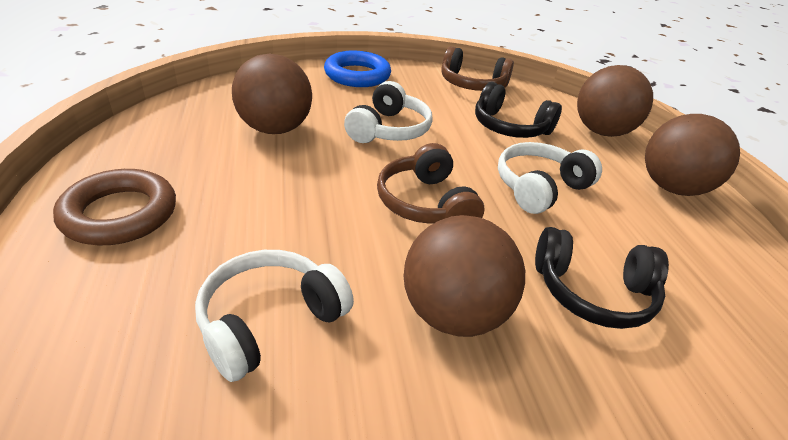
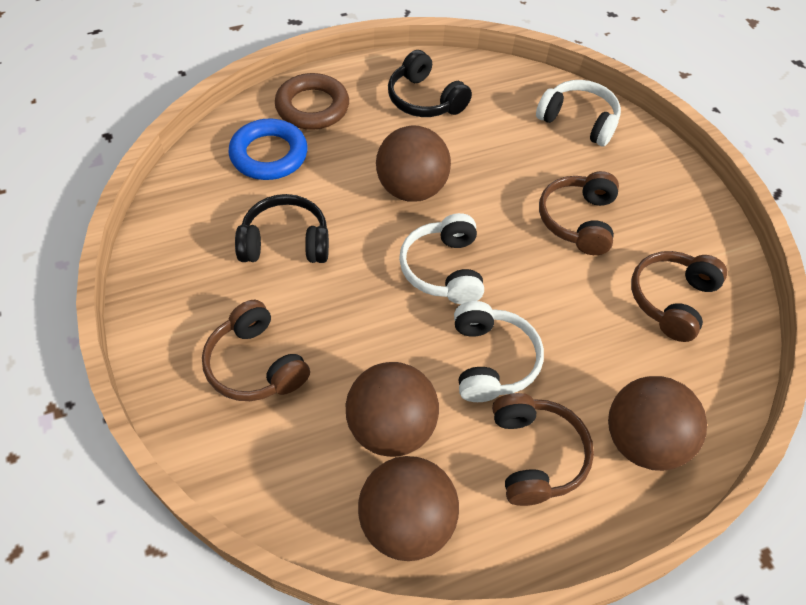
brown headphones: [377,143,484,224] [441,46,514,91] = 2 -> [202,300,310,401] [492,393,594,506] [539,171,619,255] [631,251,727,342] = 4

